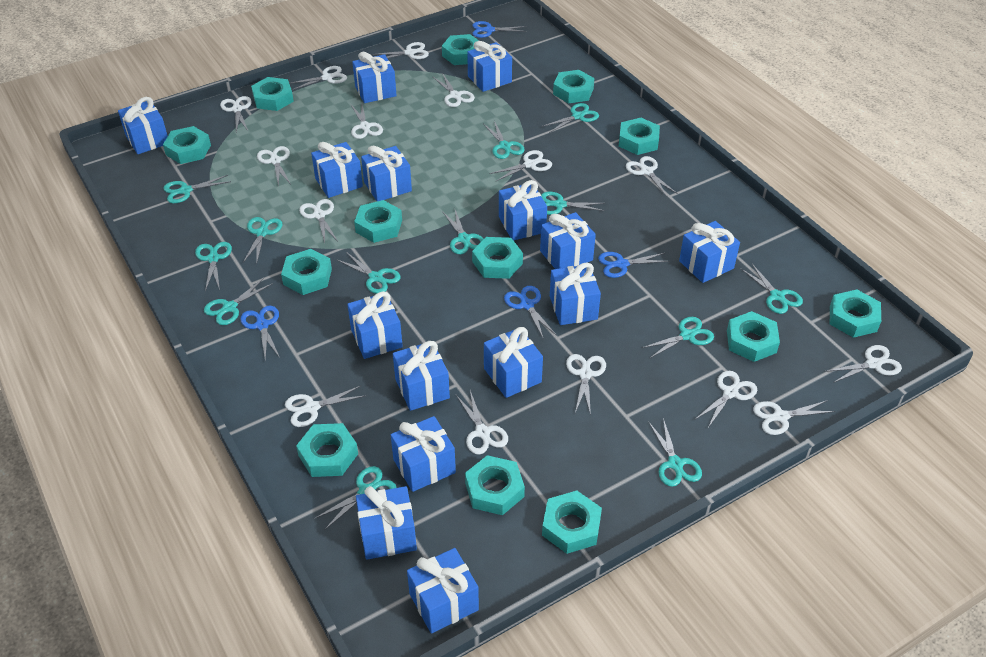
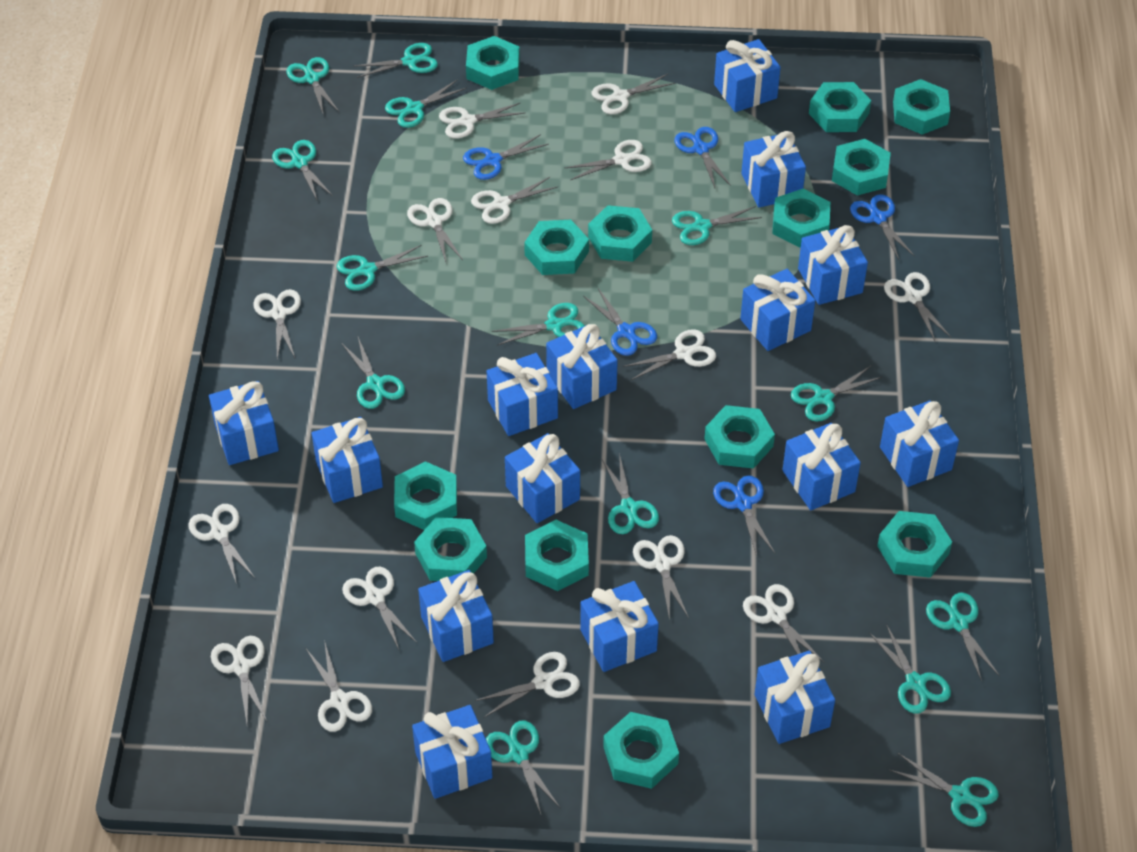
blue scissors: [240,306,280,361] [472,21,527,38] [504,286,557,338] [598,252,670,278] = 4 -> [463,134,549,180] [583,288,657,356] [674,127,731,188] [713,475,775,556] [850,194,915,260] = 5
turquoise scissors: [163,175,231,203] [195,242,232,291] [204,278,273,325] [243,217,283,265] [314,466,397,530] [336,252,401,294] [442,210,484,254] [484,121,525,159] [541,192,605,215] [542,103,599,133] [642,317,714,359] [648,418,702,487] [741,263,803,314] = 13 -> [272,140,333,200] [287,57,339,116] [337,245,428,291] [341,337,405,409] [354,43,438,78] [385,79,467,128] [486,721,561,814] [492,303,585,346] [601,453,659,534] [672,206,762,245] [791,366,882,422] [869,624,951,714] [889,753,999,827] [926,592,1000,682] = 14

